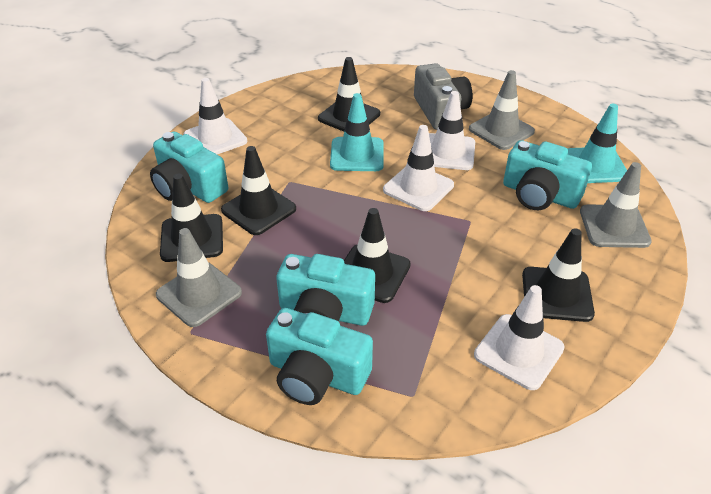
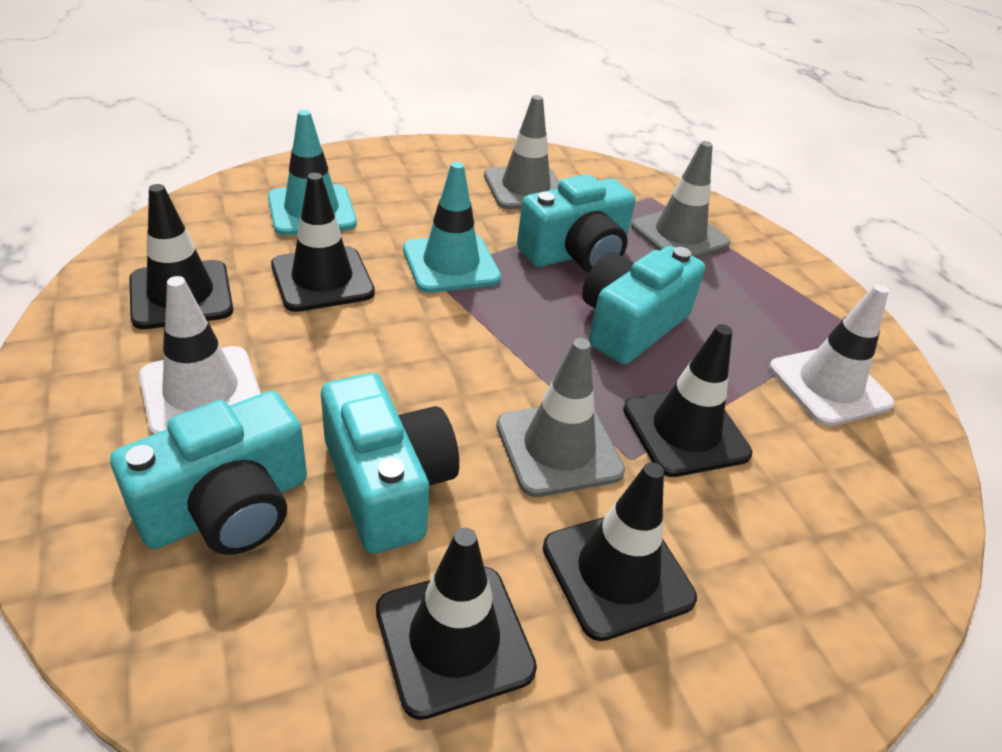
grey camera: [414,63,473,130] = 1 -> none = 0
white traffic cone: [184,78,247,154] [383,125,454,211] [429,91,475,170] [474,285,565,390] = 4 -> [139,276,261,435] [769,284,894,427] = 2

